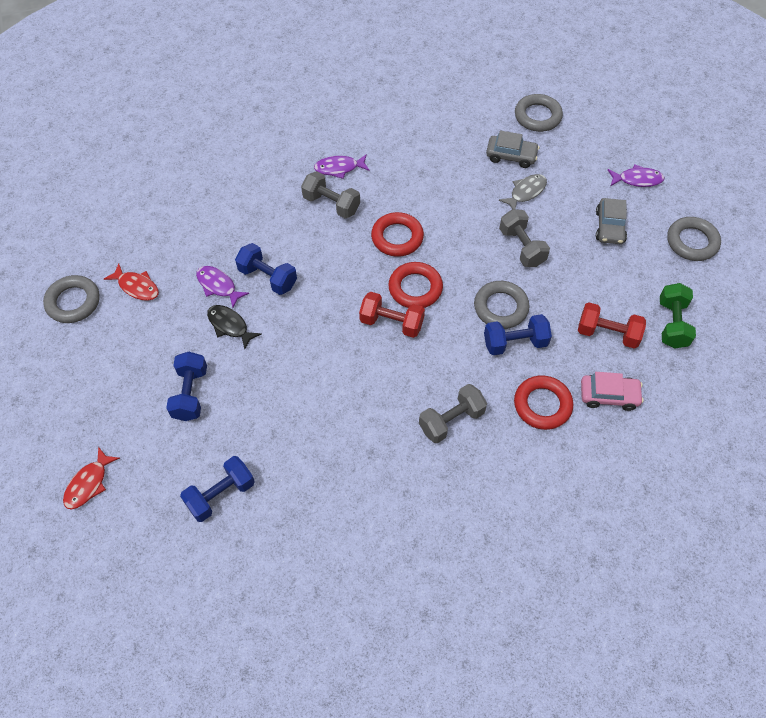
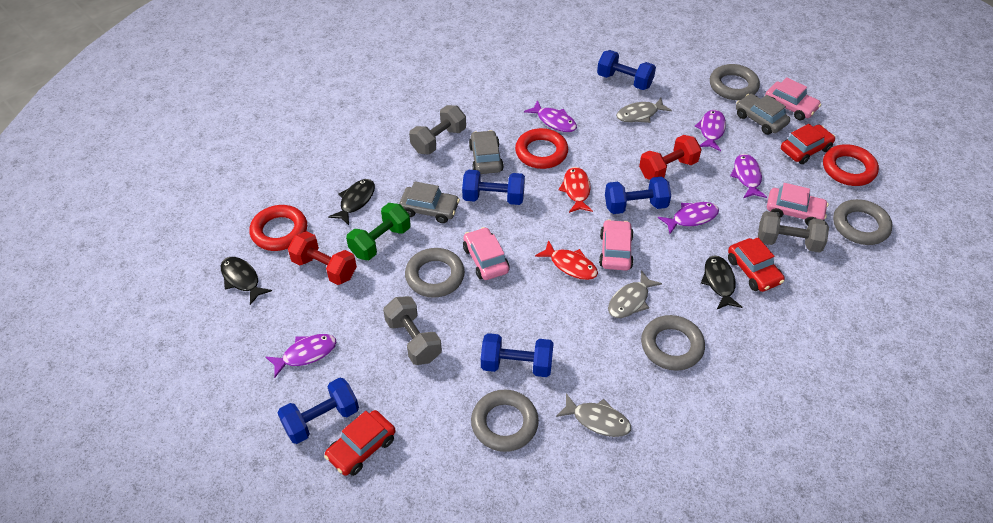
black fish: [207,305,262,349] = 1 -> [221,257,272,305] [328,179,375,225] [701,255,742,310] = 3
blue dumbbell: [166,352,207,421] [180,456,255,522] [235,243,297,295] [484,314,552,355] = 4 -> [278,377,359,444] [462,170,525,205] [481,333,554,377] [597,50,656,90] [605,176,671,214] = 5
grey car: [486,130,539,168] [596,198,627,244] = 2 -> [399,181,460,223] [469,130,504,174] [736,94,790,135] = 3
grey fish: [499,174,547,209] = 1 -> [556,393,631,437] [608,270,662,318] [616,98,672,123] = 3
grey ring: [43,275,100,323] [474,281,530,329] [515,94,563,132] [667,217,721,261] = 4 -> [405,248,465,298] [471,390,539,452] [641,315,705,371] [710,64,760,100] [833,199,893,245] = 5
pink car: [581,372,644,411] = 1 -> [463,227,510,280] [599,219,634,271] [765,77,821,120] [767,183,829,225] = 4
purple fish: [196,266,249,308] [314,154,370,179] [608,164,665,187] = 3 -> [266,334,336,378] [524,100,577,132] [658,202,719,234] [694,110,726,151] [730,154,767,198] = 5
red car: none = 0 -> [324,410,396,476] [728,238,785,292] [781,124,835,164] = 3

